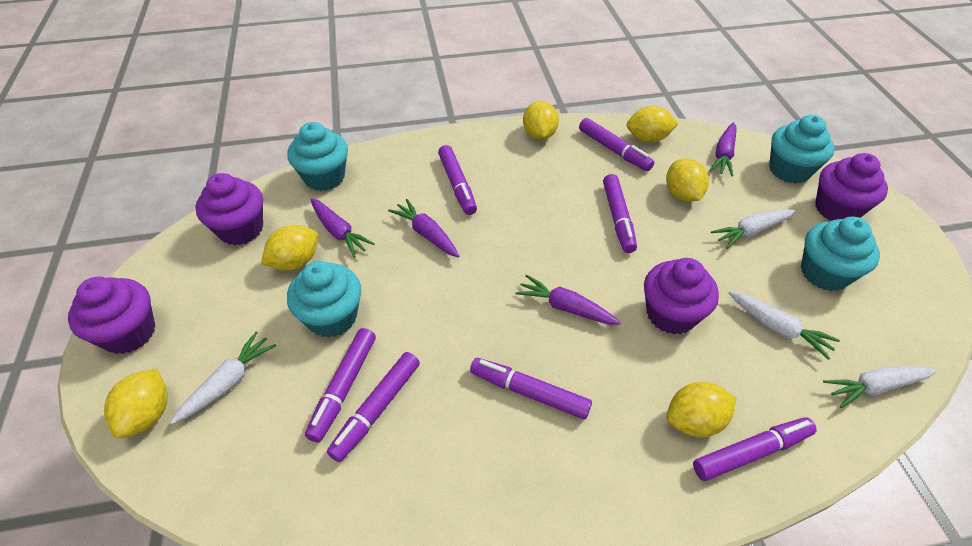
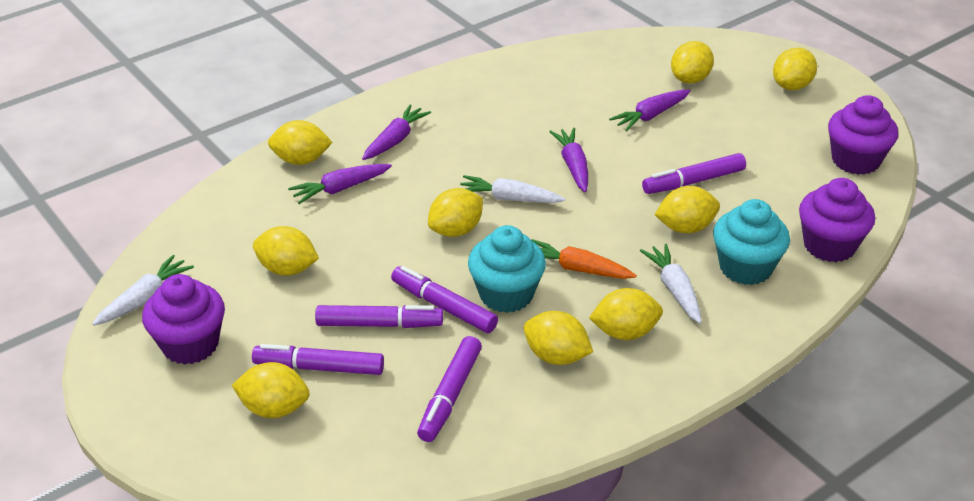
orange carrot: none = 0 -> [531,239,637,279] = 1
purple cupcake: [68,277,155,354] [195,173,263,245] [644,258,719,334] [815,153,888,221] = 4 -> [142,274,225,365] [799,178,875,262] [828,95,898,175] = 3
purple marker: [305,328,376,442] [327,352,420,462] [438,145,477,215] [470,358,592,419] [579,118,654,171] [603,174,637,253] [693,417,817,481] = 7 -> [252,344,384,375] [315,305,443,328] [391,266,498,333] [417,336,482,442] [642,153,746,194] = 5
turquoise cupcake: [287,122,348,191] [287,261,361,338] [769,115,834,184] [801,217,880,291] = 4 -> [468,225,546,313] [713,199,790,285] = 2
white carrot: [170,331,276,424] [711,209,795,249] [728,291,840,360] [823,366,937,408] = 4 -> [92,255,194,326] [460,175,565,203] [640,244,702,324] = 3
yellow lemon: [104,369,168,438] [261,225,318,270] [523,101,559,140] [627,105,678,143] [666,159,709,202] [667,382,737,437] = 6 -> [231,362,310,418] [253,226,319,275] [268,120,332,165] [428,188,483,237] [524,311,593,365] [589,288,663,340] [655,186,720,233] [671,41,714,84] [773,48,817,90] = 9

